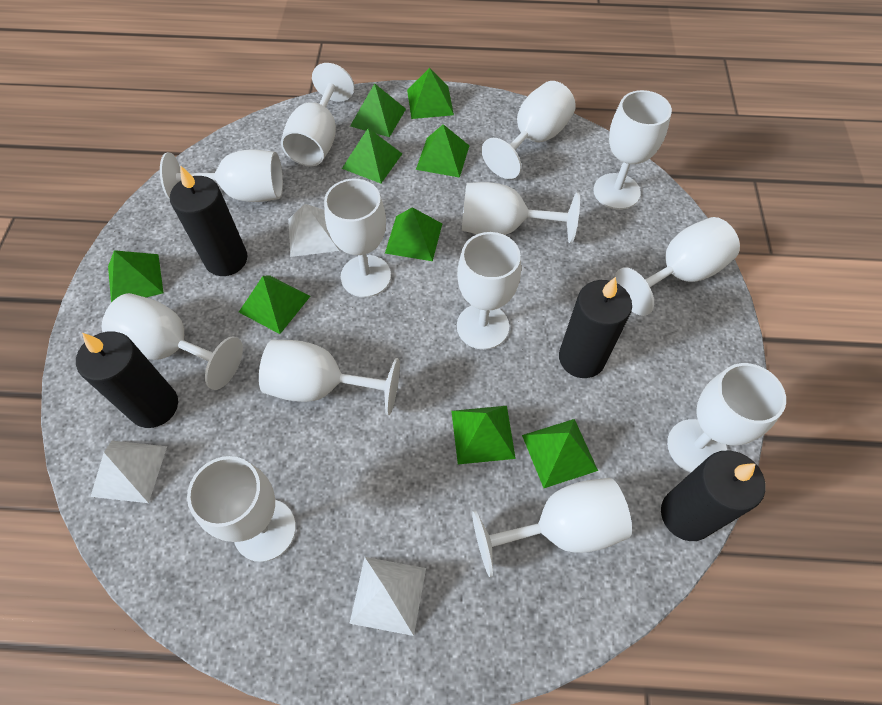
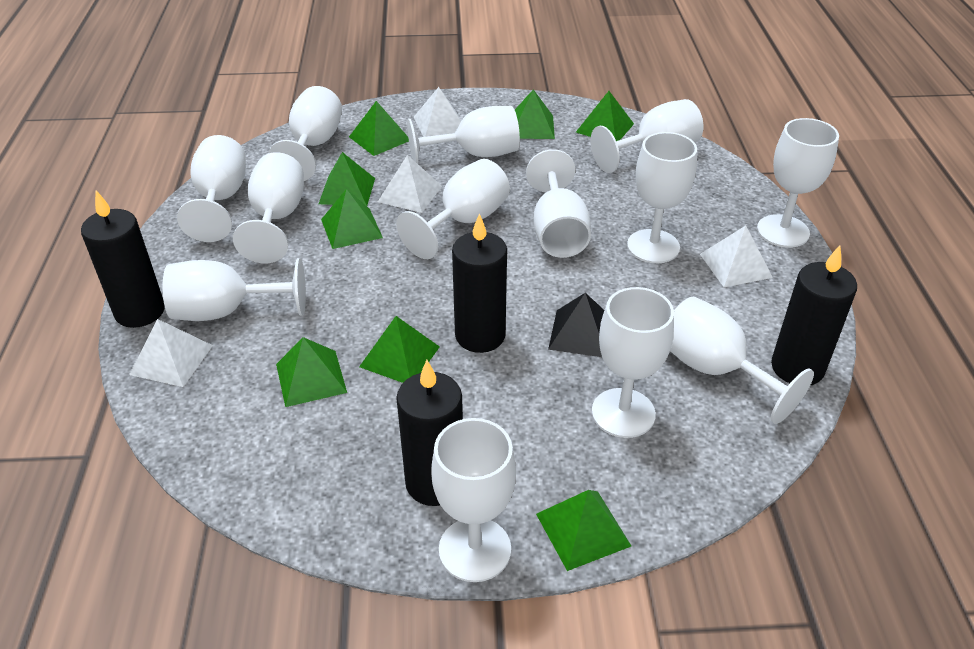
black pyramid: none = 0 -> [548,293,604,357] = 1
green pyramid: [108,250,163,303] [239,275,310,334] [342,128,402,183] [350,83,406,137] [385,208,442,261] [407,68,454,119] [416,124,469,178] [451,406,516,464] [522,419,598,488] = 9 -> [276,337,347,407] [319,152,375,206] [321,189,383,249] [349,101,409,156] [359,316,440,383] [515,89,555,139] [536,490,631,571] [576,91,634,141] = 8
white pyramid: [91,441,167,503] [288,204,339,257] [349,557,426,636] = 3 -> [129,319,213,387] [378,155,442,213] [414,87,461,137] [700,226,773,287] = 4

